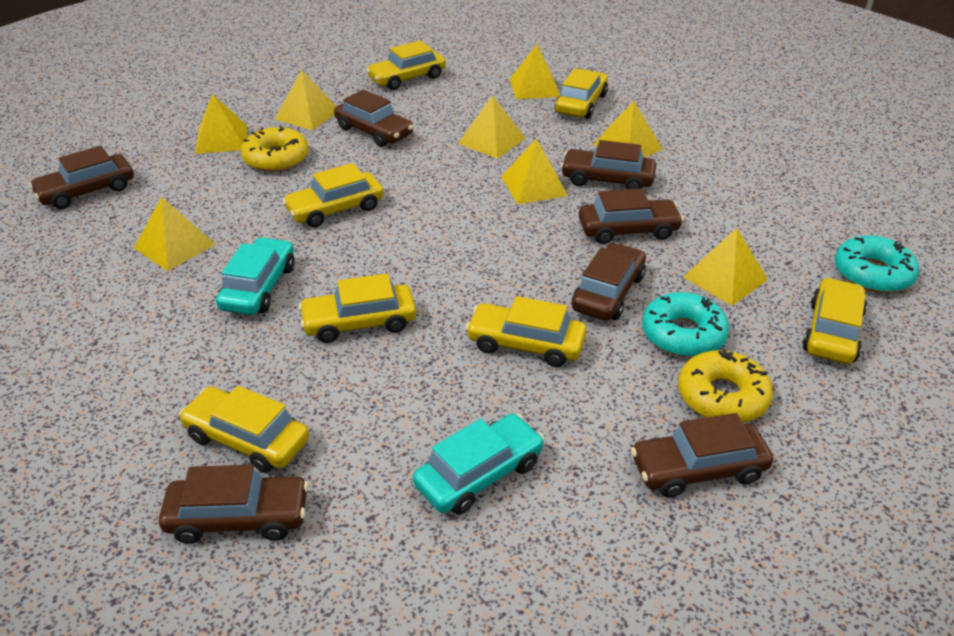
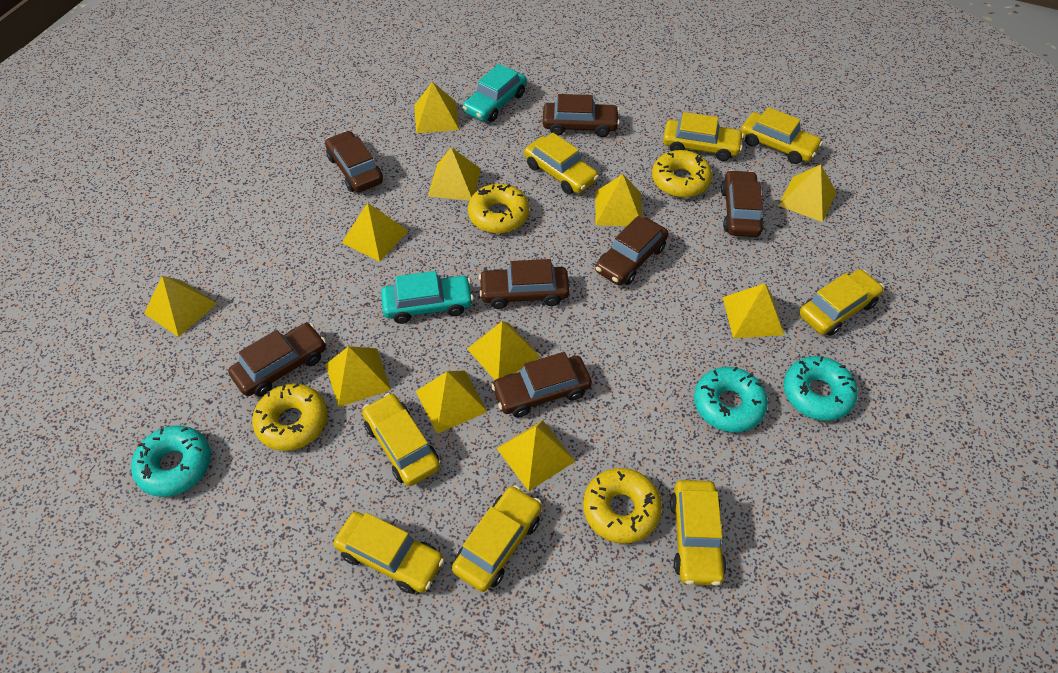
turquoise donut: [642,292,729,357] [835,235,919,293] = 2 -> [131,425,211,497] [694,367,768,432] [783,356,858,421] = 3
yellow car: [179,386,309,473] [282,163,384,227] [299,273,416,343] [366,40,446,90] [465,296,587,367] [555,68,608,119] [802,278,867,364] = 7 -> [333,511,444,594] [362,393,440,486] [452,485,542,592] [524,133,599,194] [663,112,744,161] [670,480,727,586] [740,107,823,164] [799,269,884,336] = 8
yellow donut: [241,126,309,172] [678,349,773,423] = 2 -> [252,383,327,451] [468,183,529,233] [583,468,662,544] [652,150,712,198] = 4
yellow pyramid: [134,197,216,271] [195,94,247,154] [275,70,336,130] [458,95,526,159] [501,138,568,204] [510,44,560,99] [593,101,663,158] [683,228,768,306] = 8 -> [144,276,217,337] [325,346,391,407] [342,203,408,262] [414,82,459,133] [416,370,488,434] [428,148,481,201] [467,321,540,380] [497,420,575,491] [595,174,642,226] [723,284,784,338] [778,164,837,222] = 11

